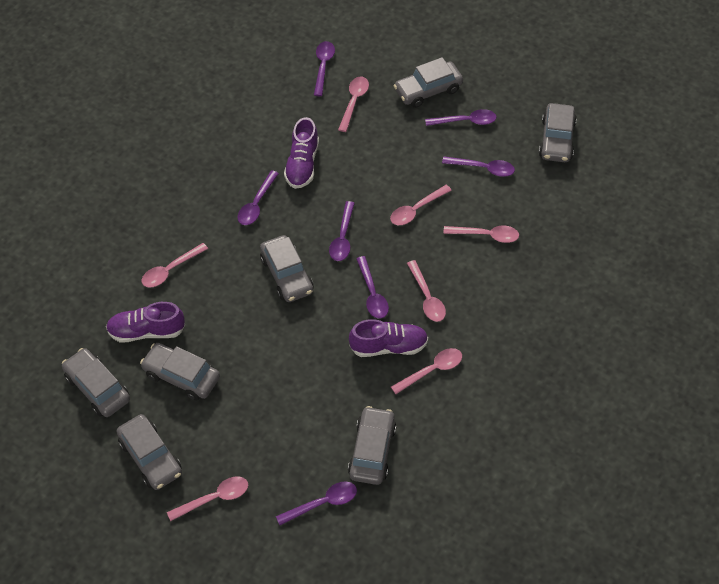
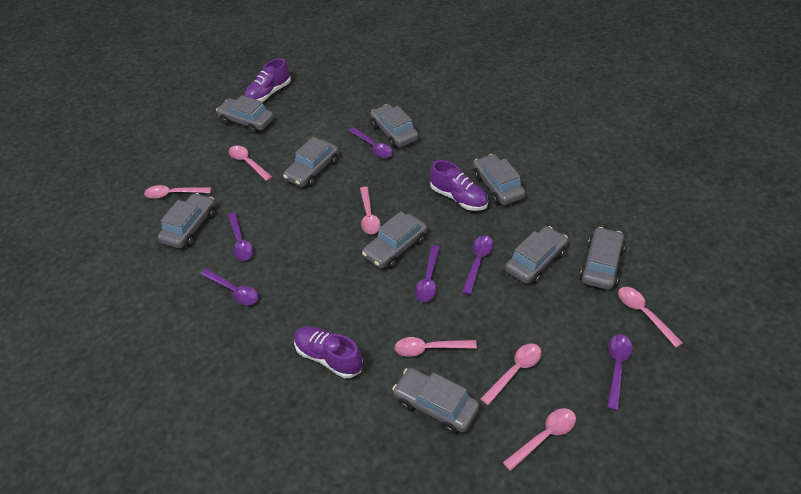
grey car: [62,348,130,417] [116,414,182,490] [140,343,220,401] [260,235,314,302] [348,406,396,485] [394,57,463,108] [539,103,577,162] = 7 -> [158,193,216,249] [216,95,274,134] [283,137,339,187] [362,211,427,269] [370,104,419,148] [392,368,479,434] [473,154,526,205] [505,226,568,284] [580,227,625,290] = 9
purple spoon: [237,170,279,225] [276,482,357,525] [314,41,335,96] [329,201,355,261] [356,256,389,319] [425,109,497,126] [442,156,515,177] = 7 -> [200,269,258,305] [228,213,253,261] [348,127,393,158] [415,245,440,302] [462,236,494,295] [607,334,632,410] = 6

